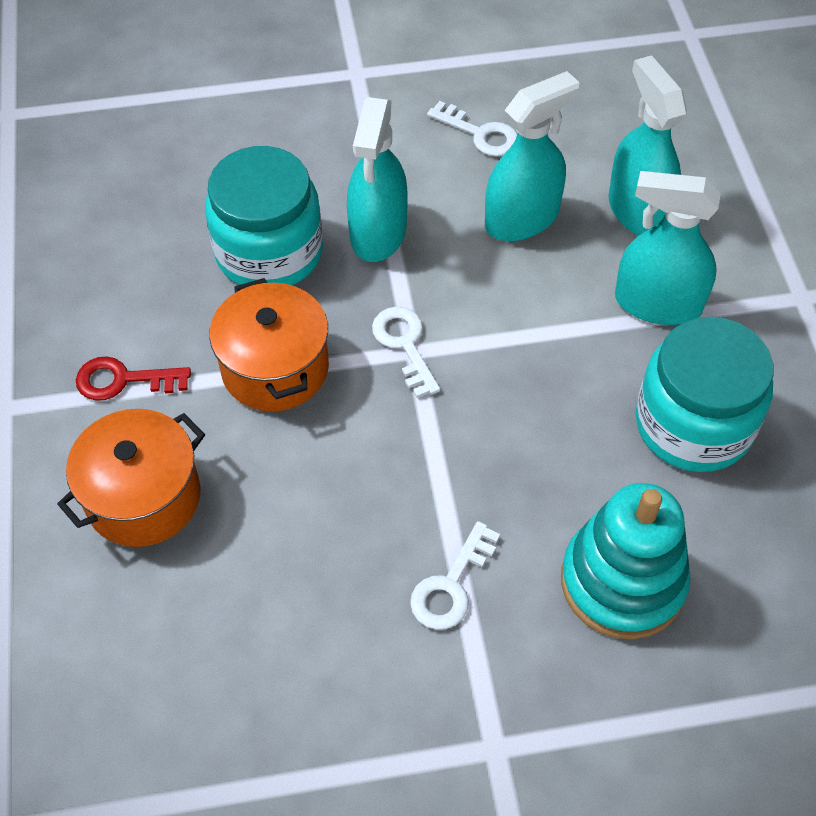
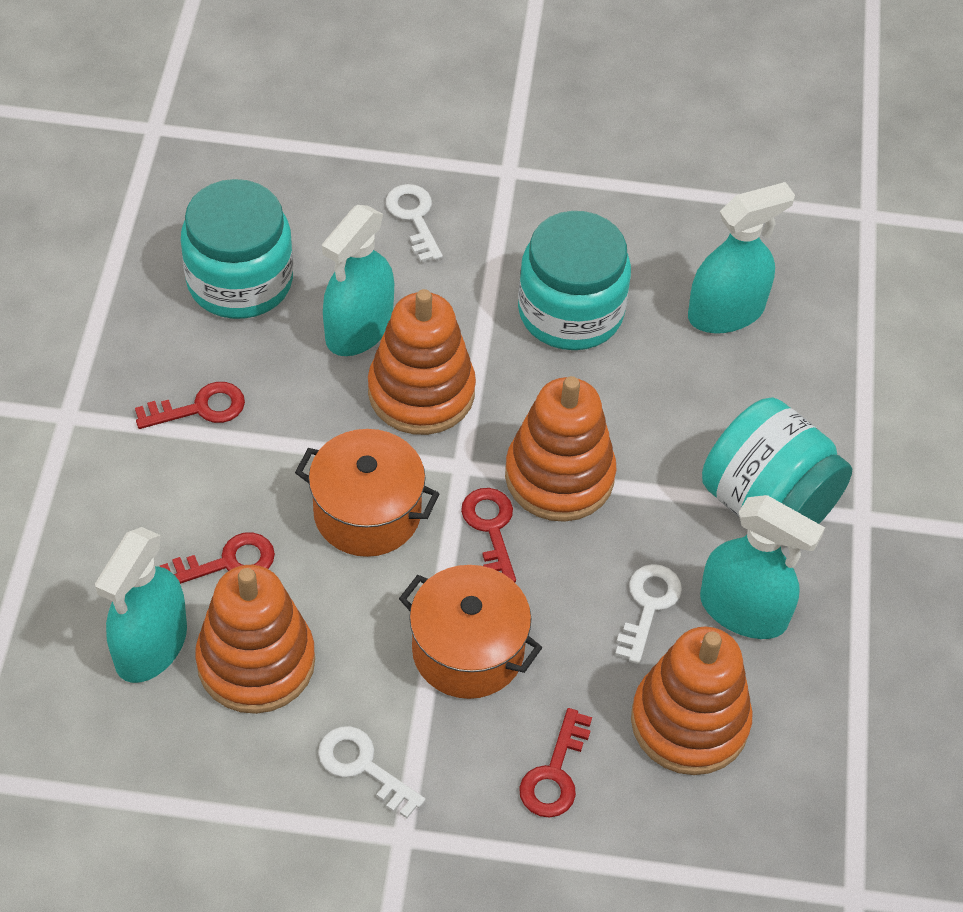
orange stacking toy: none = 0 -> [195,565,315,714] [368,289,476,435] [505,376,616,522] [631,626,753,775] = 4
red key: [76,356,191,401] = 1 -> [135,382,245,429] [159,532,275,584] [461,488,516,582] [519,708,592,818] = 4
turquoise jar: [205,146,323,285] [636,317,774,472] = 2 -> [181,179,293,319] [518,211,631,350] [702,397,852,524] = 3
turquoise stacking toy: [561,483,691,639] = 1 -> none = 0

